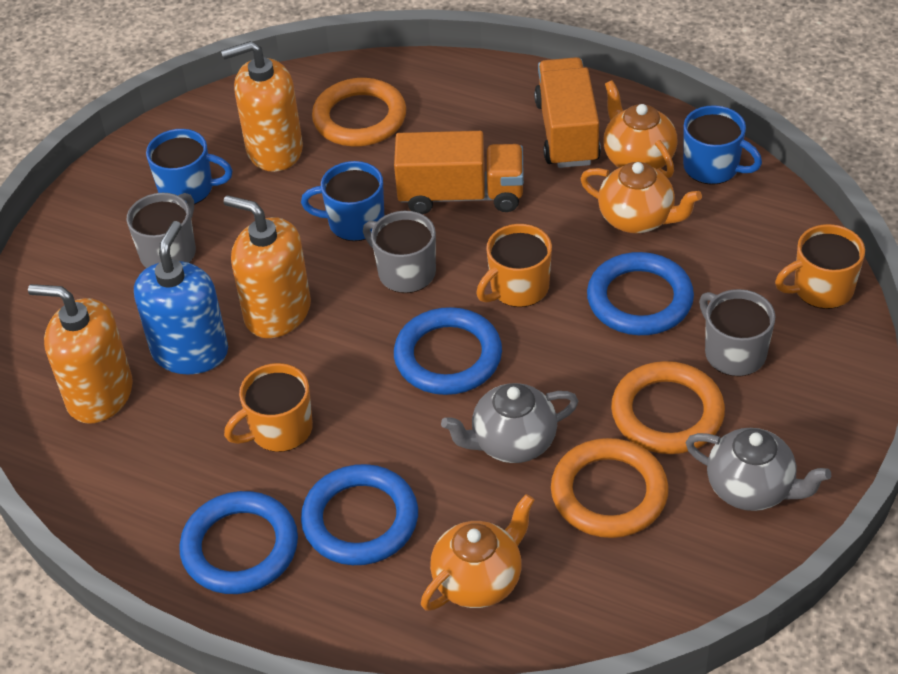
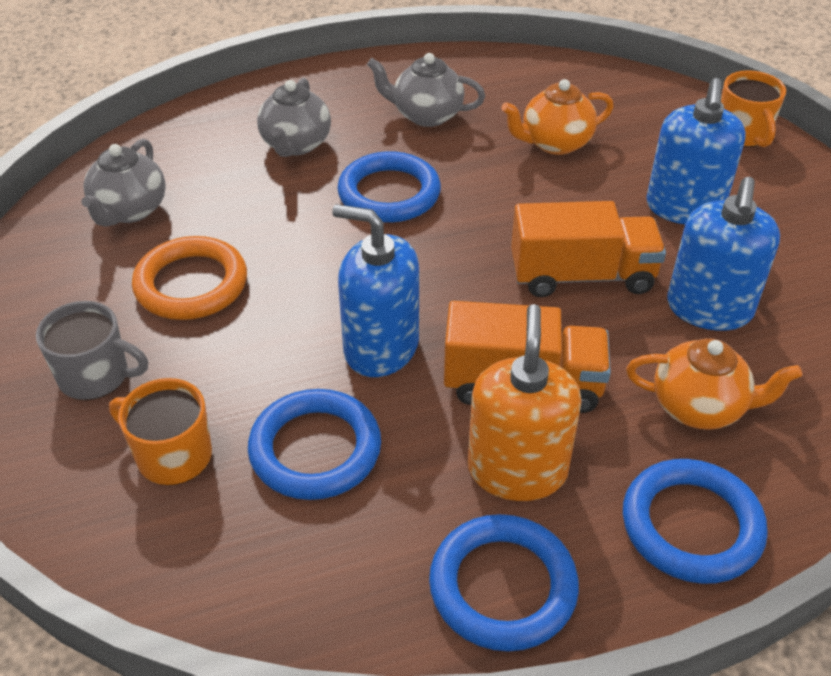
blue mug: [146,129,233,205] [301,161,384,241] [683,105,762,185] = 3 -> none = 0
blue soap dispenser: [134,221,228,374] = 1 -> [332,204,419,377] [646,78,746,224] [667,177,780,331] = 3
grey mug: [127,193,196,268] [363,211,436,293] [699,289,775,376] = 3 -> [36,301,148,400] = 1
grey teapot: [441,383,578,463] [686,428,831,511] = 2 -> [81,139,166,227] [257,78,331,157] [367,53,485,127] = 3
orange mug: [224,363,313,452] [476,224,552,307] [775,224,865,309] = 3 -> [109,378,212,486] [721,70,786,147] = 2
orange ring: [312,78,406,147] [551,438,669,538] [611,361,725,454] = 3 -> [132,236,247,320] = 1
orange soap dispenser: [28,284,133,424] [221,41,303,172] [224,195,311,338] = 3 -> [468,304,582,501] = 1
orange teapot: [421,494,535,611] [580,162,702,233] [603,80,677,178] = 3 -> [501,79,614,155] [626,338,802,430] = 2

